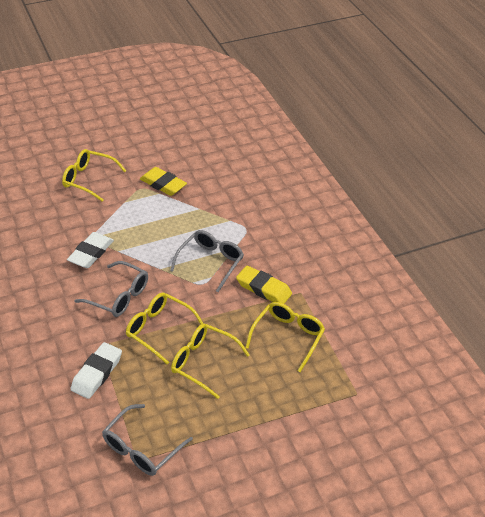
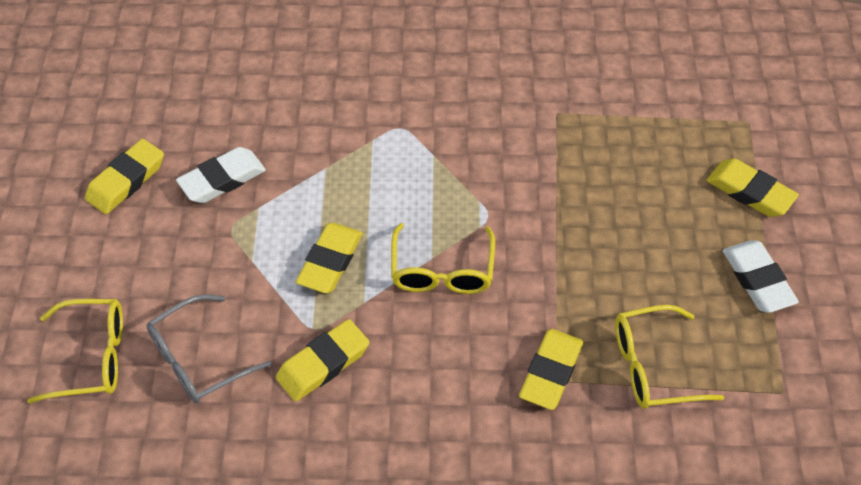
grey glasses: [74,261,148,317] [102,404,193,476] [170,230,244,292] = 3 -> [146,294,272,403] = 1
yellow eraser: [140,167,187,196] [236,266,292,304] = 2 -> [85,139,164,214] [276,319,369,402] [296,223,363,293] [519,329,583,410] [707,158,799,217] = 5
yellow glasses: [62,149,126,202] [126,293,204,365] [171,324,250,399] [245,302,325,372] = 4 -> [27,299,123,404] [391,223,495,294] [615,305,724,409] = 3

